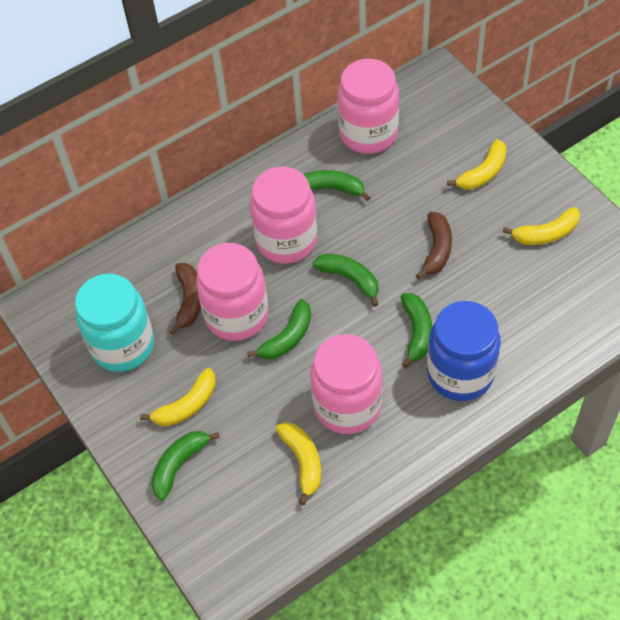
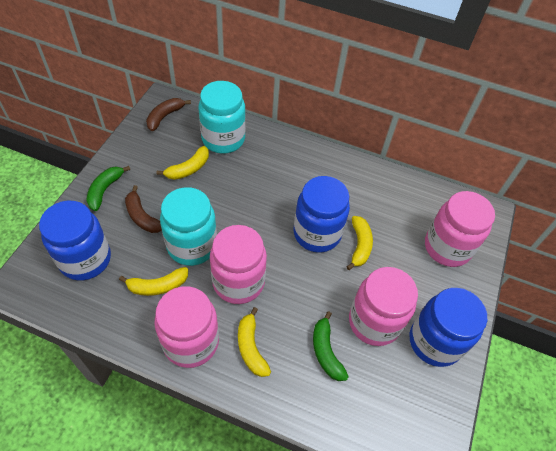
blue jar: [427,301,501,401] = 1 -> [39,201,111,280] [294,176,350,253] [410,288,487,367] = 3
green banana: [151,431,220,501] [247,299,311,359] [303,170,371,201] [313,253,379,307] [401,293,432,368] = 5 -> [86,166,130,211] [313,311,349,381] = 2
turquoise jar: [75,274,154,372] = 1 -> [160,187,217,266] [199,81,246,154] = 2

